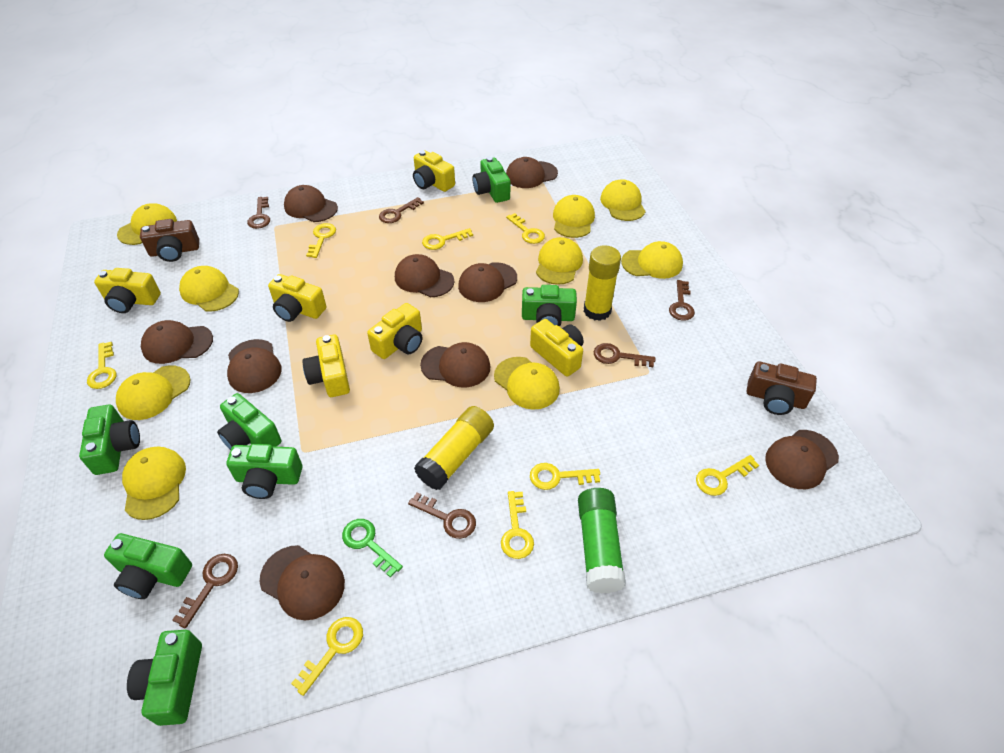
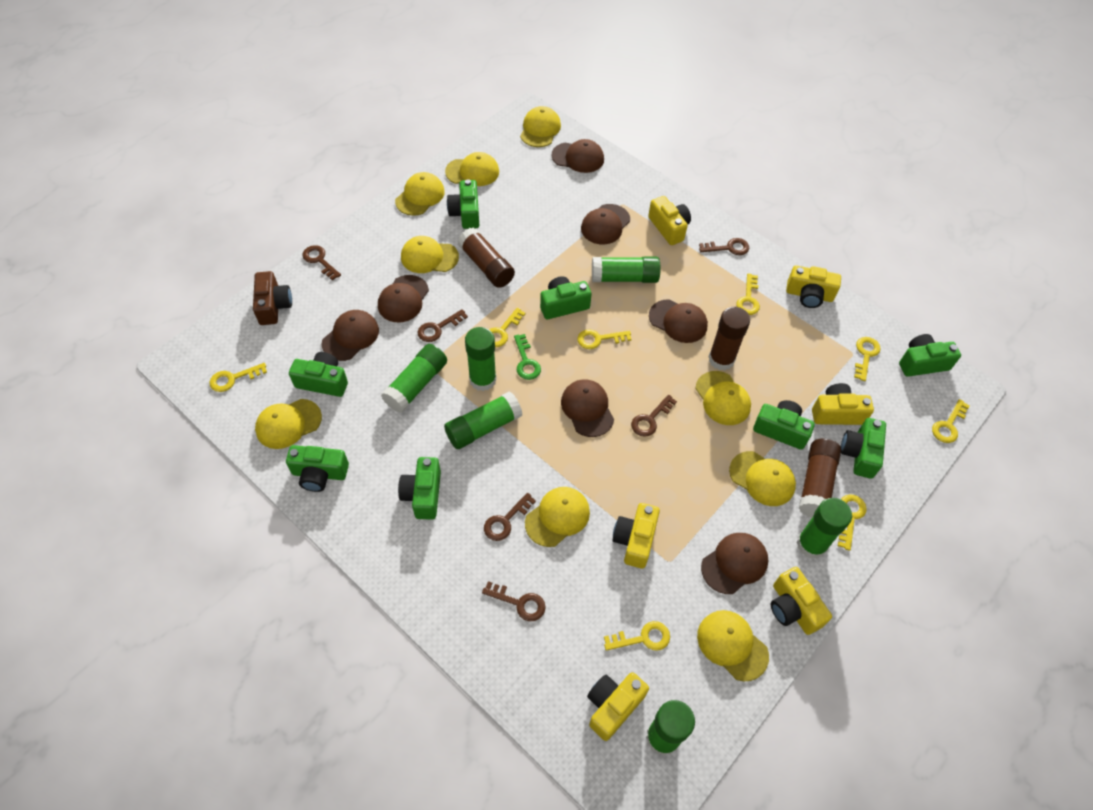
brown camera: [140,219,199,262] [747,361,817,415] = 2 -> [253,271,292,325] = 1
brown cap: [141,320,213,364] [227,339,282,393] [260,545,345,620] [284,185,338,222] [395,254,454,297] [420,342,490,387] [458,262,517,302] [506,157,558,188] [765,430,839,489] = 9 -> [322,310,379,361] [378,275,429,322] [551,139,604,173] [561,379,614,437] [581,204,630,244] [649,299,708,343] [701,533,769,594] = 7
brown glue stick: none = 0 -> [458,227,515,288] [709,307,750,370] [799,439,841,517] = 3
green camera: [79,405,140,475] [104,533,192,599] [127,630,202,726] [217,393,281,450] [226,444,302,499] [473,157,511,203] [522,285,577,327] = 7 -> [286,445,349,492] [289,352,348,397] [398,457,441,520] [447,179,479,229] [540,276,592,319] [753,400,815,450] [841,418,886,479] [899,334,961,377] = 8
green glue stick: [578,488,626,593] = 1 -> [381,344,447,413] [444,391,522,449] [465,327,497,391] [592,257,660,283] [646,700,695,756] [796,498,852,559] = 6
yellow glue stick: [414,406,494,490] [584,245,621,321] = 2 -> none = 0

